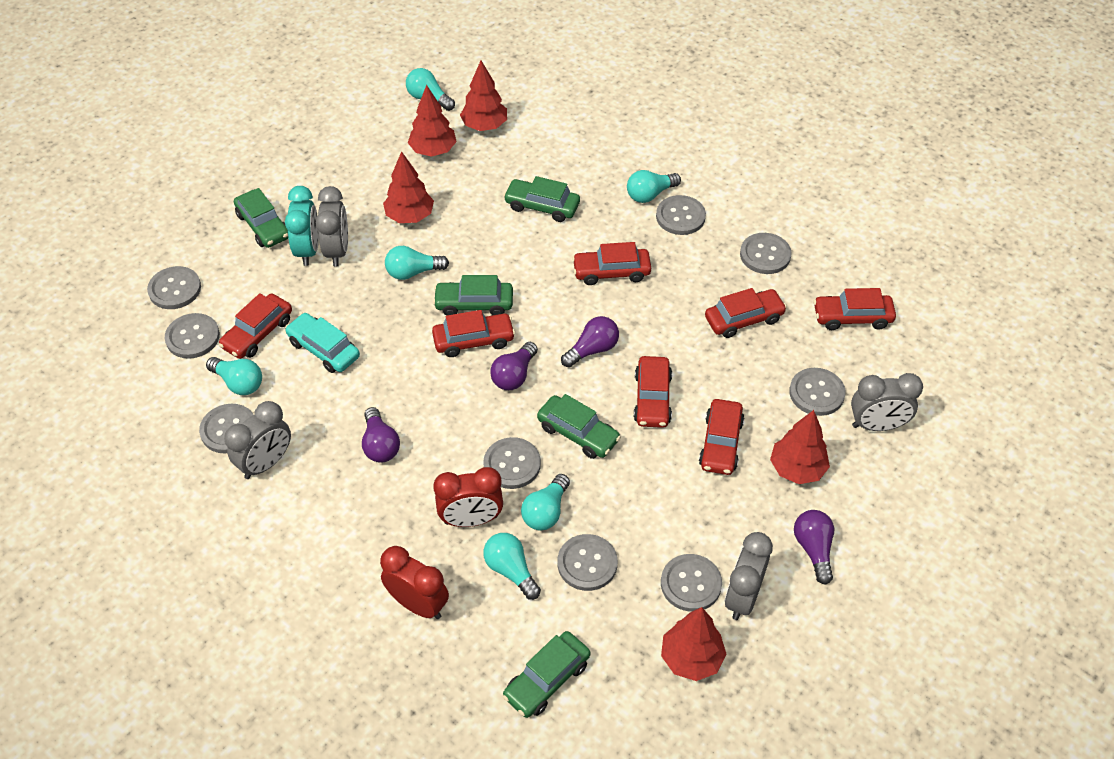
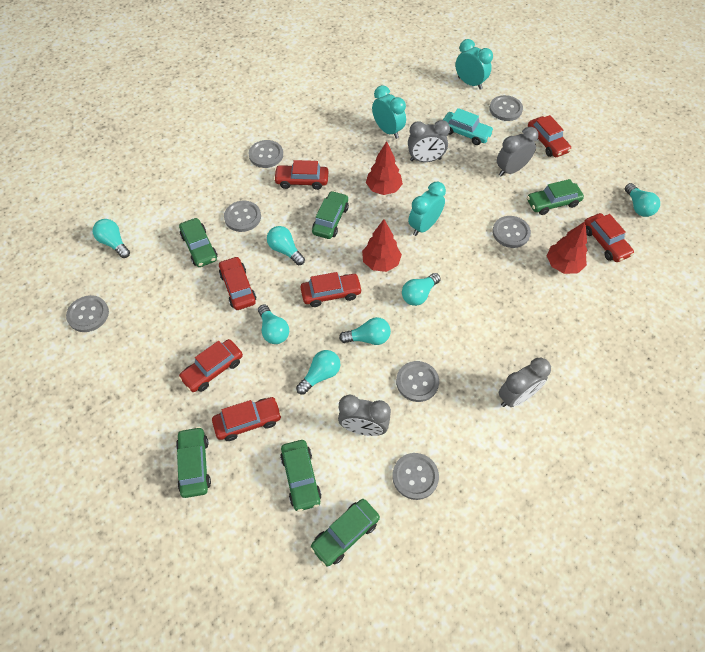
green car: [234,188,288,248] [433,275,513,316] [502,631,591,718] [503,176,580,222] [537,394,621,459] = 5 -> [176,427,211,498] [179,218,217,267] [280,440,322,512] [310,499,380,567] [312,191,349,239] [527,179,584,215] = 6
grey button: [147,266,201,309] [165,313,220,359] [199,404,254,454] [483,437,541,489] [558,534,618,591] [656,195,706,235] [661,554,722,612] [740,233,792,274] [789,368,846,416] = 9 -> [66,295,109,332] [224,201,261,232] [249,140,283,168] [392,453,439,500] [396,361,439,402] [489,95,523,121] [492,216,531,248] = 7
purple light bulb: [362,407,400,462] [490,342,538,390] [561,316,619,367] [794,510,834,584] = 4 -> none = 0
red clock: [380,546,449,619] [433,467,503,527] = 2 -> none = 0
red tree: [383,151,434,223] [408,85,457,157] [460,61,507,131] [661,607,727,681] [770,410,830,484] = 5 -> [362,219,402,272] [366,141,403,195] [547,222,588,274] = 3
turquoise clock: [285,186,319,266] = 1 -> [372,85,406,139] [408,182,446,236] [455,39,493,90] = 3
turquoise light bulb: [206,357,262,395] [385,246,449,280] [406,68,455,111] [484,533,541,600] [521,474,570,531] [627,170,681,203] = 6 -> [93,219,130,258] [258,304,289,344] [267,226,305,265] [296,350,341,395] [339,317,391,345] [402,273,441,306] [625,183,660,217] = 7

